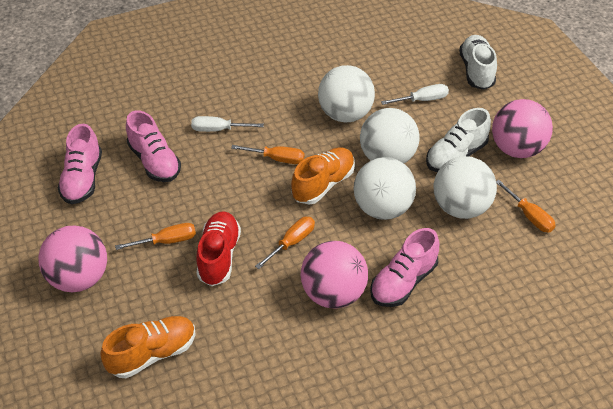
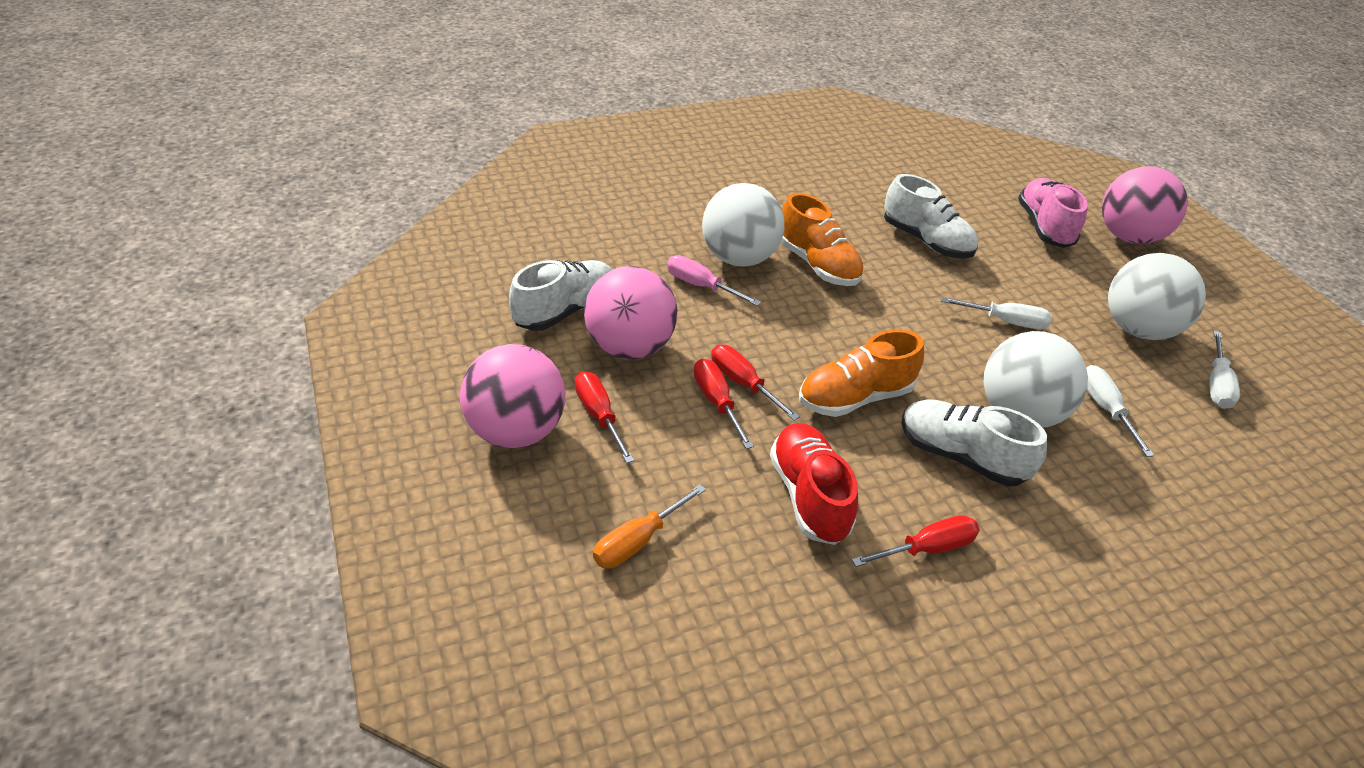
orange screwdriver: [115,223,196,250] [231,145,304,164] [255,217,315,269] [496,180,556,232] = 4 -> [593,484,706,569] = 1
pink screwdriver: none = 0 -> [667,255,761,306] = 1
pink shoe: [58,124,102,204] [126,110,181,182] [370,228,439,307] = 3 -> [1018,178,1088,248] = 1
red screwdriver: none = 0 -> [575,371,635,463] [694,358,754,449] [711,345,800,420] [852,515,980,567] = 4
white ball: [318,65,375,123] [353,157,416,220] [360,108,420,163] [434,156,497,219] = 4 -> [702,183,784,267] [984,331,1088,428] [1108,253,1206,340] = 3
white screwdriver: [191,116,264,132] [381,84,449,105] = 2 -> [941,297,1052,329] [1086,365,1155,457] [1209,331,1240,409] = 3
white shoe: [426,108,491,172] [459,35,497,90] = 2 -> [509,260,612,331] [884,174,978,258] [901,399,1047,486] = 3

